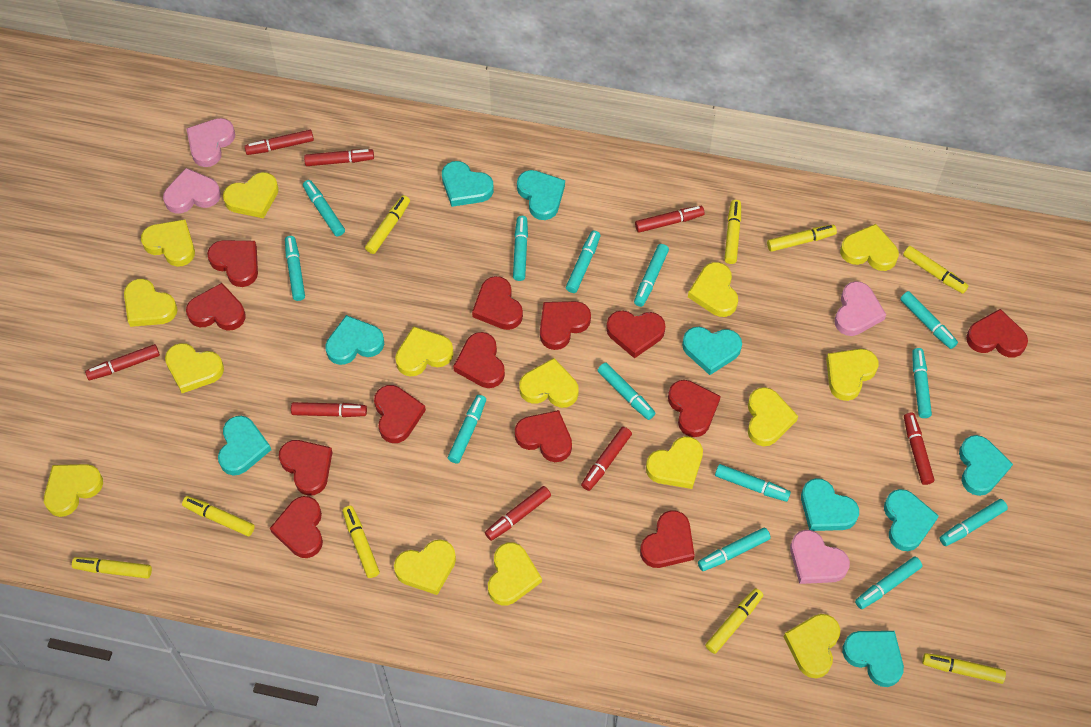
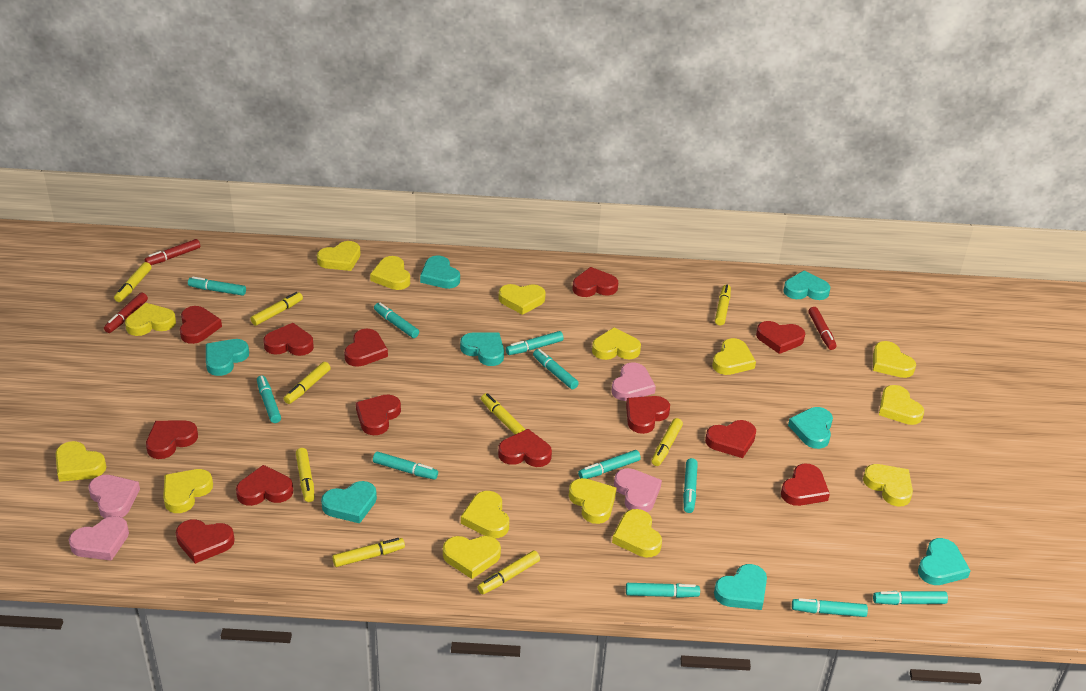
red marker: [85,344,160,380] [244,130,314,155] [291,402,367,417] [304,149,374,166] [485,486,551,541] [581,427,632,491] [635,206,704,233] [904,413,934,485] = 8 -> [104,292,148,333] [145,239,200,265] [808,307,836,350] = 3
turquoise heart: [218,416,271,476] [325,315,384,365] [442,161,494,207] [517,170,565,220] [682,327,742,375] [801,478,859,531] [842,631,904,687] [884,489,939,551] [959,435,1013,496] = 9 -> [206,339,249,376] [321,481,377,524] [420,256,460,289] [460,332,504,366] [714,564,767,610] [783,271,830,300] [788,407,833,449] [918,538,971,585] = 8
turquoise marker: [285,236,305,301] [303,180,345,236] [448,395,486,464] [513,216,528,281] [566,231,601,293] [597,362,655,420] [634,244,669,307] [698,527,771,571] [715,464,791,502] [855,556,922,609] [900,291,958,349] [912,348,932,418] [939,499,1008,546] = 13 -> [188,276,246,296] [257,375,281,423] [373,451,438,480] [374,302,419,338] [506,331,564,355] [533,349,579,389] [578,450,641,479] [626,583,700,598] [683,458,698,513] [792,598,868,617] [873,591,948,605] = 11

